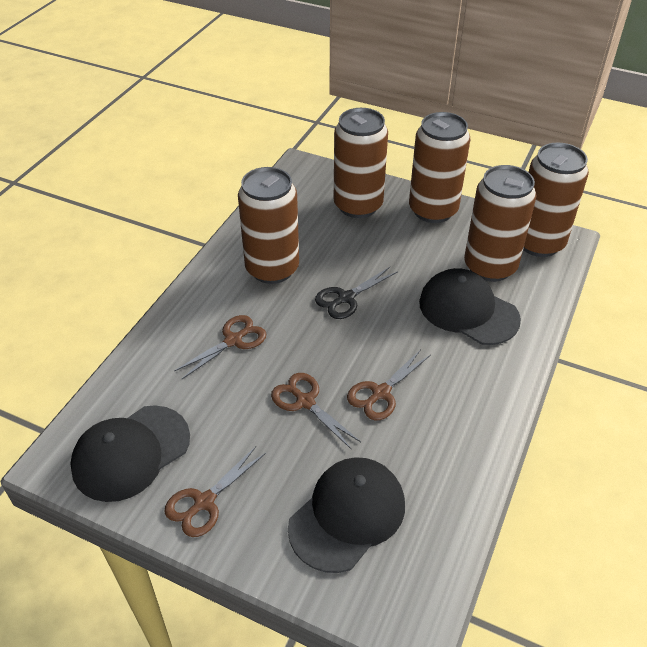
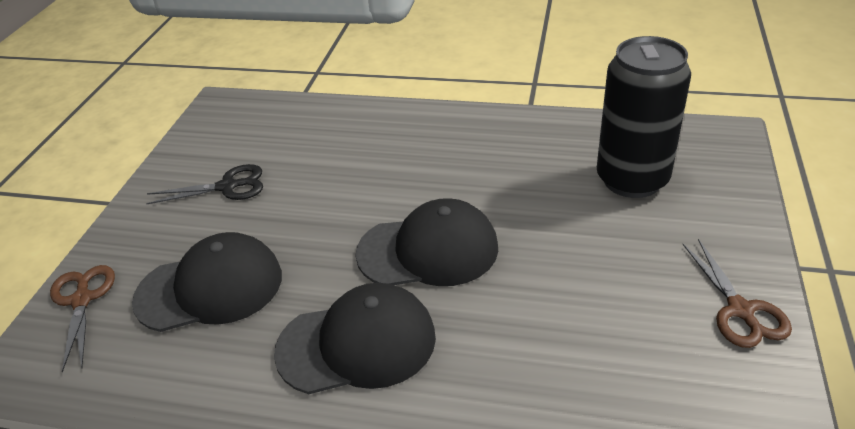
black can: none = 0 -> [597,36,691,198] = 1
brown can: [238,167,299,284] [334,108,388,218] [409,112,470,223] [464,165,536,282] [523,143,589,257] = 5 -> none = 0
brown scissors: [164,446,266,537] [174,315,267,379] [271,373,361,449] [347,350,431,420] = 4 -> [50,265,115,372] [683,239,792,348] = 2

